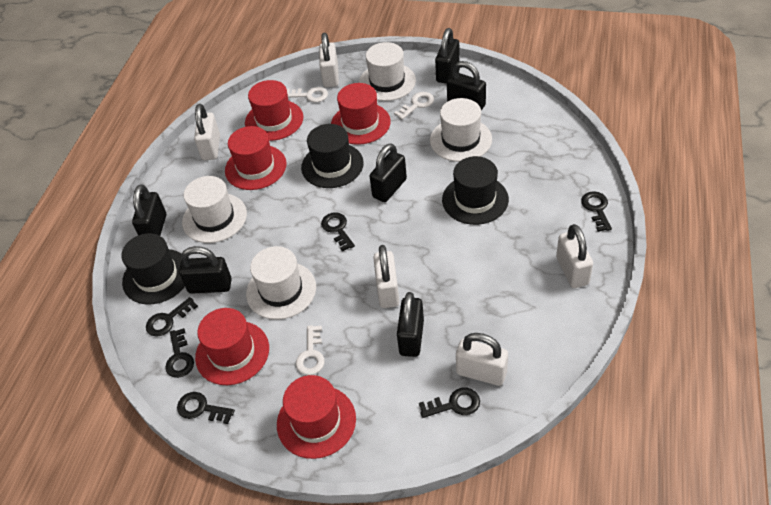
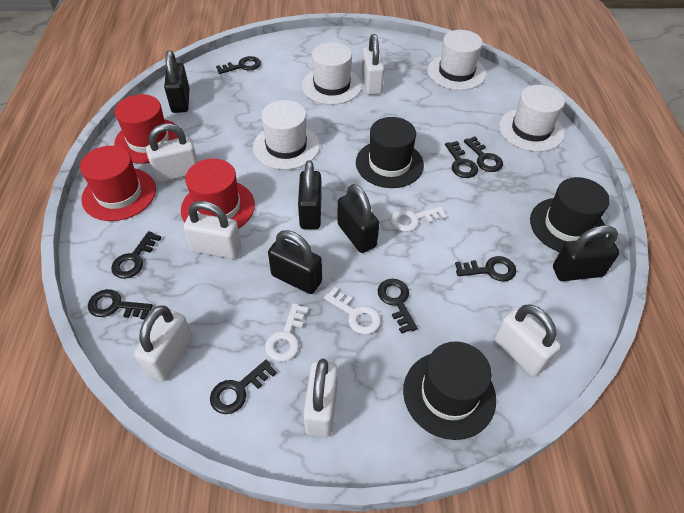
black key: [146,297,198,337] [165,328,194,378] [177,392,235,424] [321,212,355,251] [419,388,480,418] [581,191,612,232] = 6 -> [88,289,153,320] [111,231,161,279] [210,360,277,414] [216,56,261,74] [378,279,418,334] [445,141,478,178] [455,256,516,281] [464,136,503,172] = 8
black padlock: [132,184,166,236] [179,246,232,294] [369,143,407,202] [397,292,424,357] [435,28,460,84] [447,61,486,110] = 6 -> [164,50,190,113] [268,230,322,294] [298,160,321,229] [337,184,379,253] [553,225,620,281] = 5
red hat: [195,308,269,385] [225,126,287,190] [245,80,303,141] [277,375,356,459] [331,83,391,145] = 5 -> [80,146,156,221] [114,94,178,164] [181,159,255,229] = 3
white padlock: [194,104,220,160] [319,33,339,87] [373,245,400,308] [456,333,508,386] [556,224,593,288] = 5 -> [134,305,193,381] [146,123,198,182] [184,201,241,259] [303,359,338,437] [361,34,384,95] [494,304,561,377] = 6

